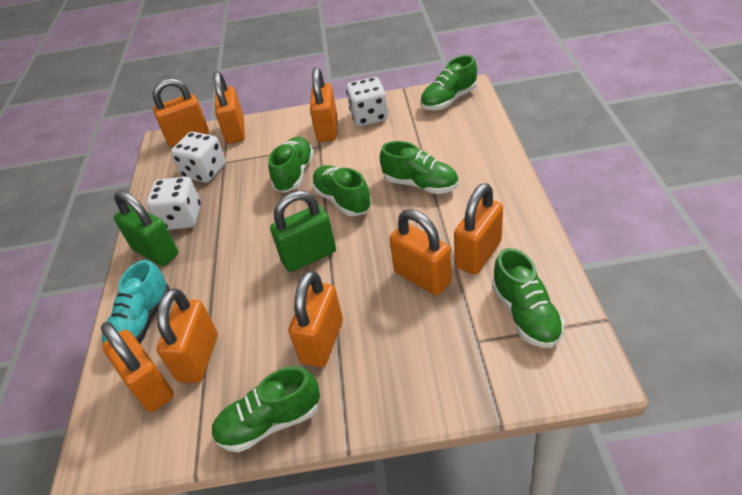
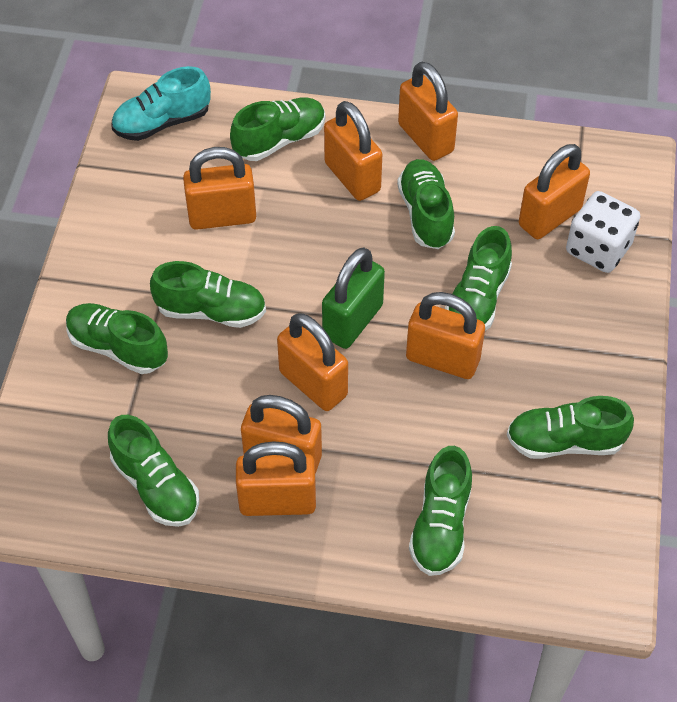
green padlock: [114,190,178,266] [270,191,336,272] = 2 -> [322,247,385,349] = 1
green shoe: [211,366,320,452] [269,137,314,193] [312,165,372,216] [380,141,458,194] [420,55,477,110] [492,248,564,348] = 6 -> [66,303,168,374] [108,415,199,527] [150,261,266,328] [230,97,325,161] [397,159,455,249] [409,446,472,576] [445,226,512,331] [507,396,634,459] = 8
white dice: [146,177,201,230] [171,132,226,183] [346,77,388,126] = 3 -> [566,191,640,273] = 1

